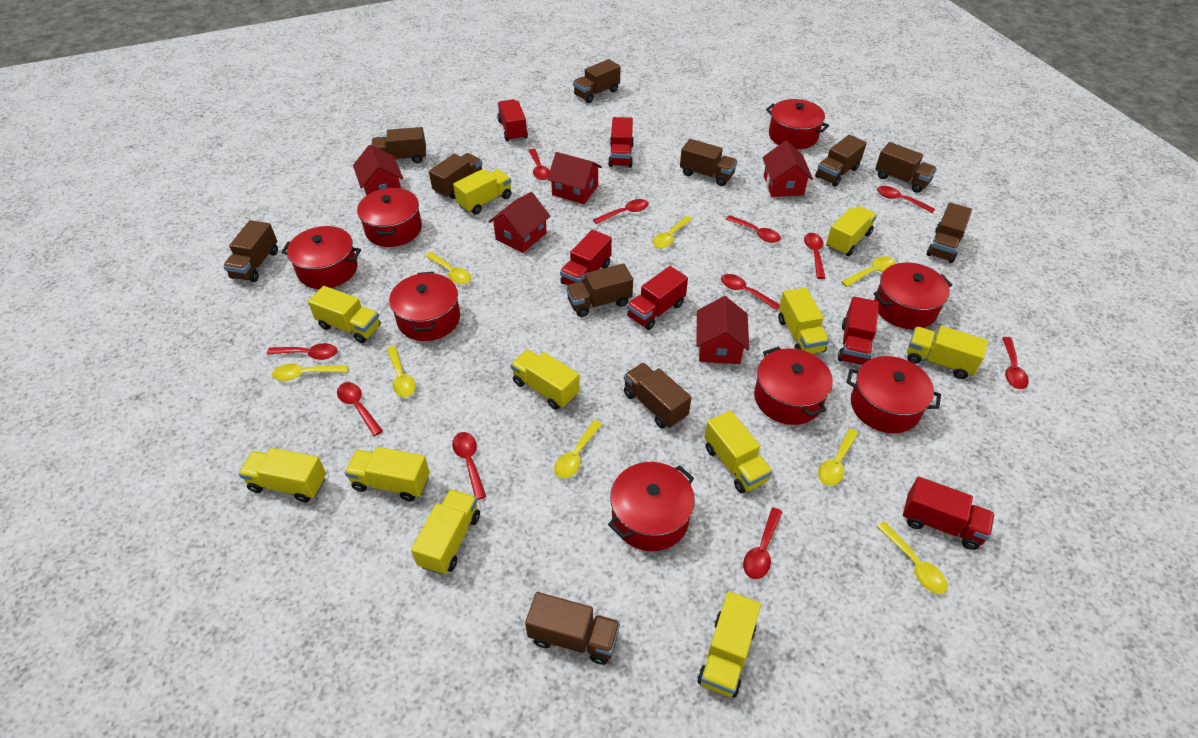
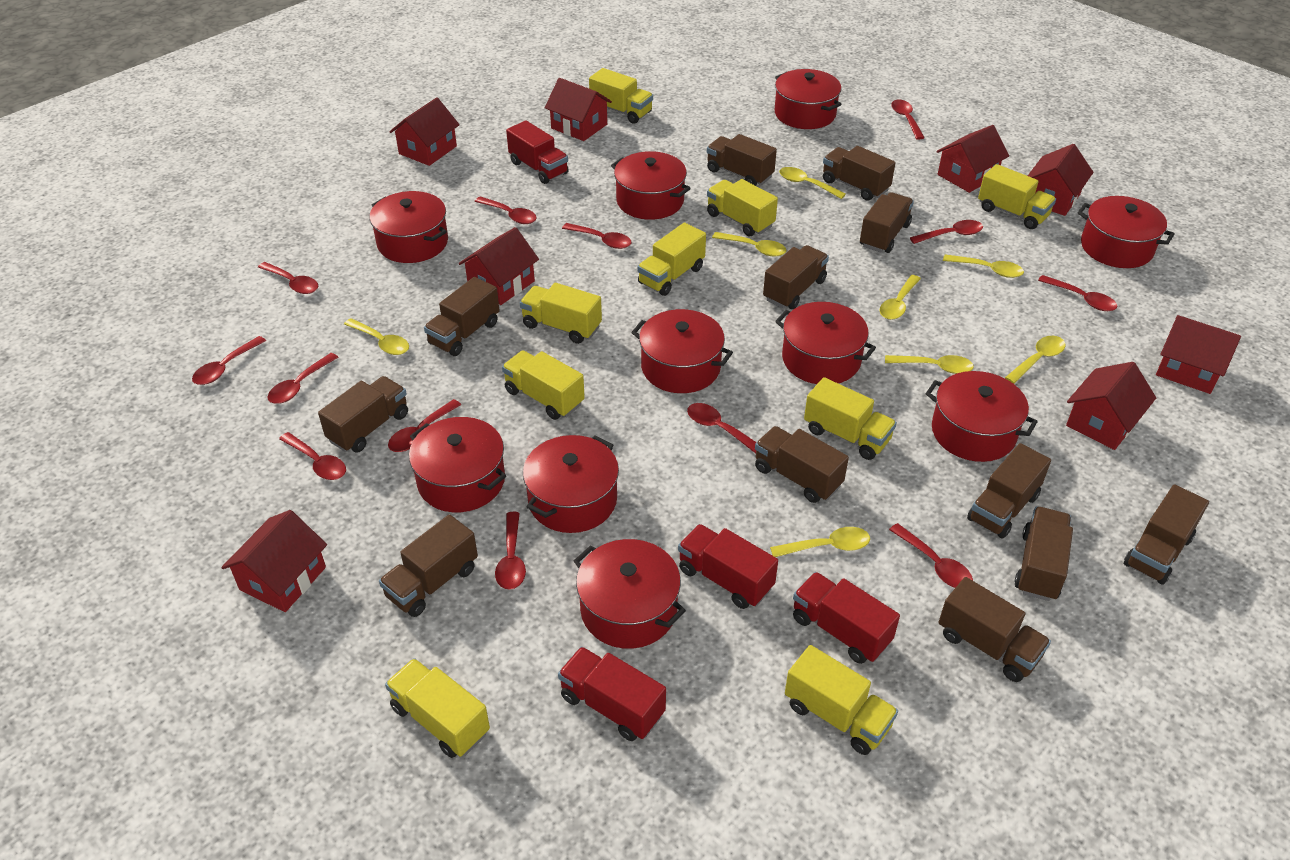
brown truck: [223,220,278,282] [372,127,426,164] [429,153,482,199] [525,592,620,665] [566,263,633,317] [573,59,621,103] [624,363,691,428] [680,139,737,186] [815,134,867,186] [875,142,937,193] [927,202,972,263] = 11 -> [318,376,408,452] [379,514,478,617] [424,277,500,356] [707,134,777,186] [755,426,849,503] [763,245,829,309] [823,146,895,201] [860,192,914,253] [939,577,1051,682] [967,443,1051,539] [1015,507,1073,601] [1124,484,1209,585] = 12
red house: [353,145,403,195] [488,192,550,253] [547,152,602,204] [696,296,749,364] [762,141,813,197] = 5 -> [221,510,327,612] [389,97,460,166] [459,227,539,305] [545,78,612,141] [936,125,1009,193] [1028,144,1094,216] [1066,362,1156,450] [1156,315,1241,394] = 8
red pot: [282,226,361,289] [357,187,422,247] [389,272,460,341] [608,462,695,551] [754,346,833,425] [766,99,829,149] [846,356,941,433] [874,262,952,329] = 8 -> [369,191,448,263] [409,417,506,512] [523,435,619,533] [574,539,686,649] [611,151,691,220] [631,309,733,393] [775,69,841,129] [775,302,876,384] [926,371,1038,462] [1078,196,1175,268] = 10
red spoon: [267,343,337,360] [337,382,383,436] [452,432,486,500] [528,149,550,180] [593,199,649,224] [721,274,780,310] [726,215,781,243] [743,507,782,579] [804,233,825,279] [877,186,935,213] [1002,337,1029,389] = 11 -> [192,336,266,385] [258,262,318,294] [267,353,338,404] [279,432,346,480] [388,399,461,452] [475,196,537,224] [495,512,526,590] [562,223,632,249] [687,403,756,453] [889,523,973,588] [891,100,925,140] [910,220,983,244] [1038,275,1118,311] = 13
red truck: [497,99,528,142] [560,230,612,285] [608,117,634,168] [627,266,688,330] [838,297,879,365] [903,477,995,550] = 6 -> [506,120,569,184] [558,647,666,741] [678,524,778,609] [793,572,900,664] = 4
yellow truck: [238,448,326,503] [308,286,381,343] [345,447,430,502] [411,489,480,575] [453,169,511,215] [510,349,580,410] [697,591,761,698] [704,410,773,493] [778,287,829,354] [826,206,877,256] [907,326,988,379] = 11 -> [385,658,490,758] [502,350,585,420] [520,283,602,344] [589,68,653,124] [637,222,706,296] [707,179,778,236] [785,645,898,755] [804,377,897,460] [978,164,1056,229] = 9

